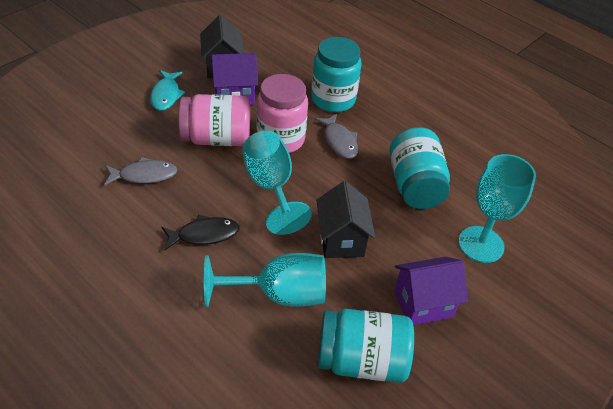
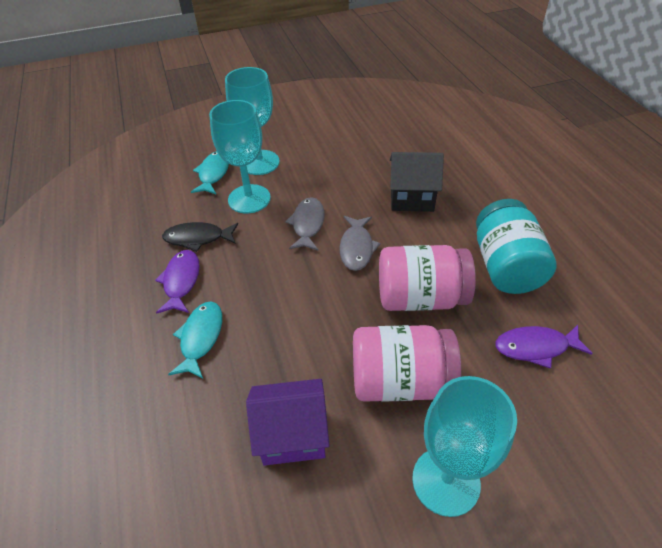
black house: [200,15,244,78] [316,181,375,258] = 2 -> [390,152,444,212] = 1
purple fish: none = 0 -> [155,250,200,314] [495,325,593,369] = 2
purple house: [211,53,258,105] [394,257,468,325] = 2 -> [246,379,330,466] = 1
turquoise fish: [150,70,185,111] = 1 -> [168,302,222,379] [191,151,229,194] = 2
turquoise jar: [311,37,361,112] [318,309,414,383] [389,127,450,209] = 3 -> [476,199,557,294] = 1

